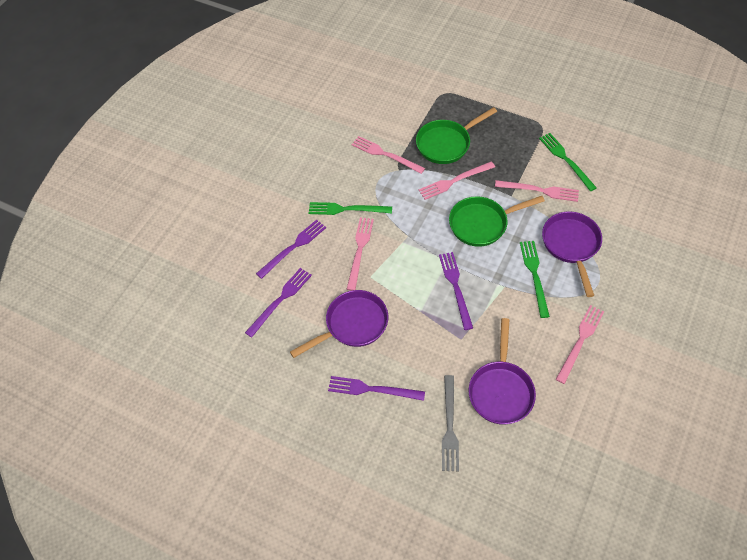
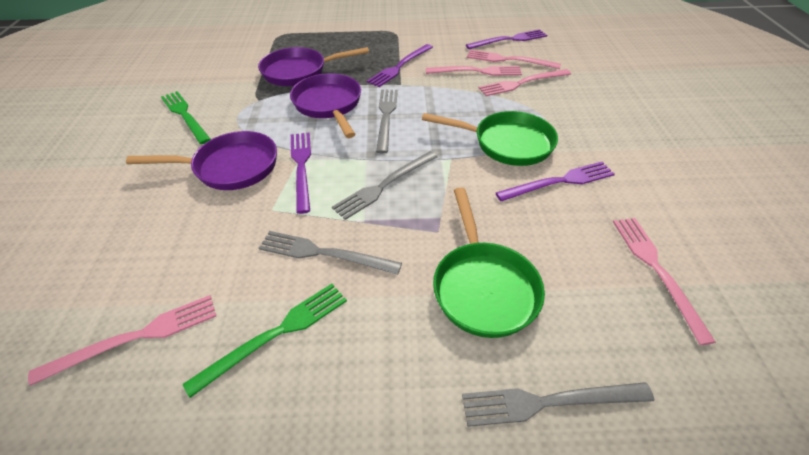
green fork: [309,202,392,215] [520,241,550,318] [539,133,597,191] = 3 -> [161,91,211,144] [183,284,347,398] = 2
grey fork: [442,375,459,471] = 1 -> [259,231,402,275] [332,151,437,220] [376,90,398,153] [462,382,654,427] = 4

